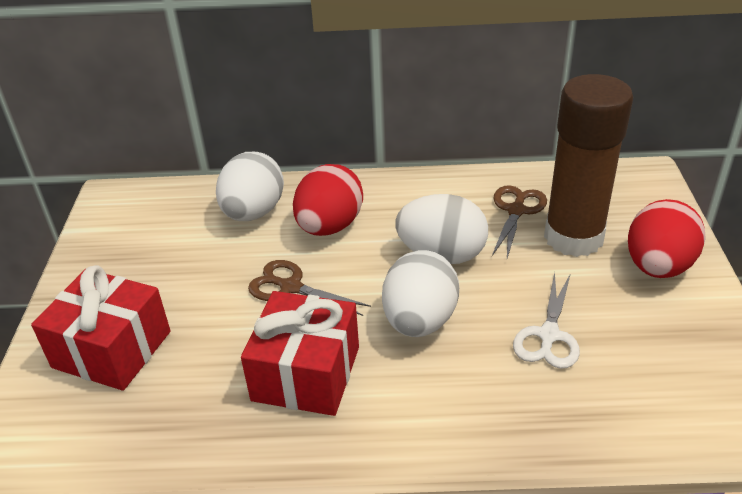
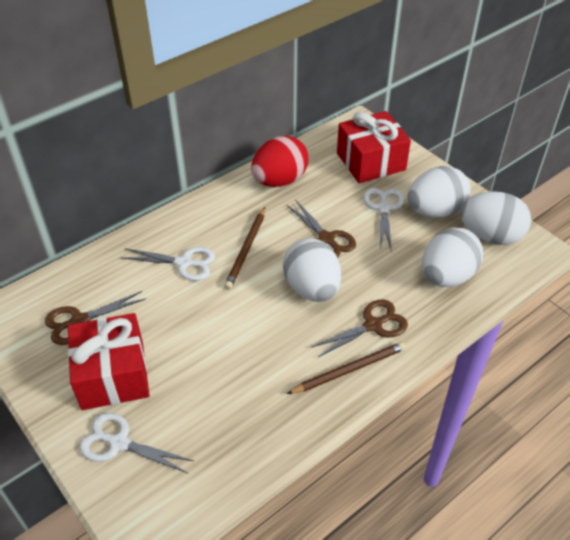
brown glue stick: [544,74,633,257] = 1 -> none = 0
brown pencil: none = 0 -> [224,207,265,289] [287,342,406,394] = 2
brown scissors: [248,260,371,316] [492,185,547,258] = 2 -> [45,291,146,345] [287,200,356,258] [312,299,408,358] = 3
red egg: [293,164,363,236] [628,199,706,278] = 2 -> [251,136,309,187] = 1
white egg: [216,152,284,221] [382,250,459,337] [395,194,488,264] = 3 -> [283,238,341,302] [407,166,471,218] [422,228,483,287] [460,191,531,245] = 4
white scissors: [513,272,580,369] = 1 -> [79,413,194,473] [120,247,215,281] [363,188,404,249] = 3

